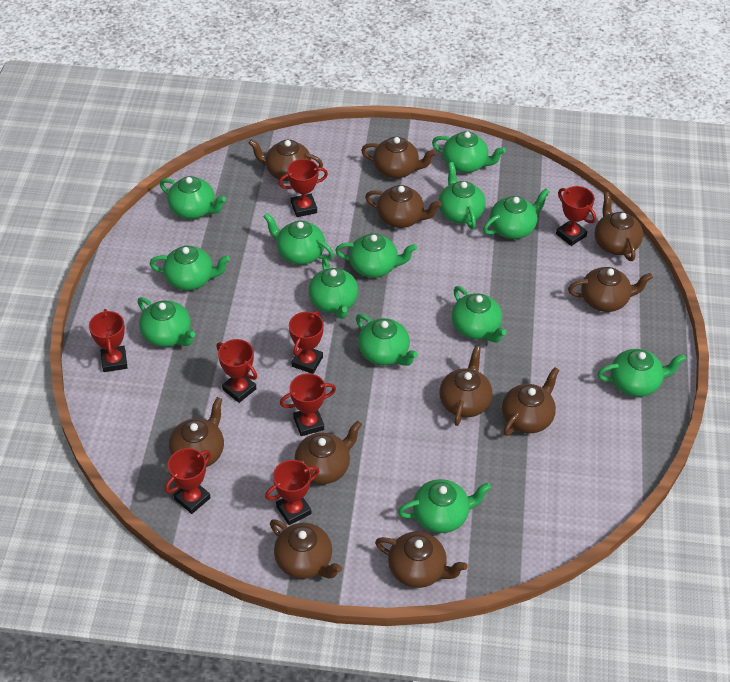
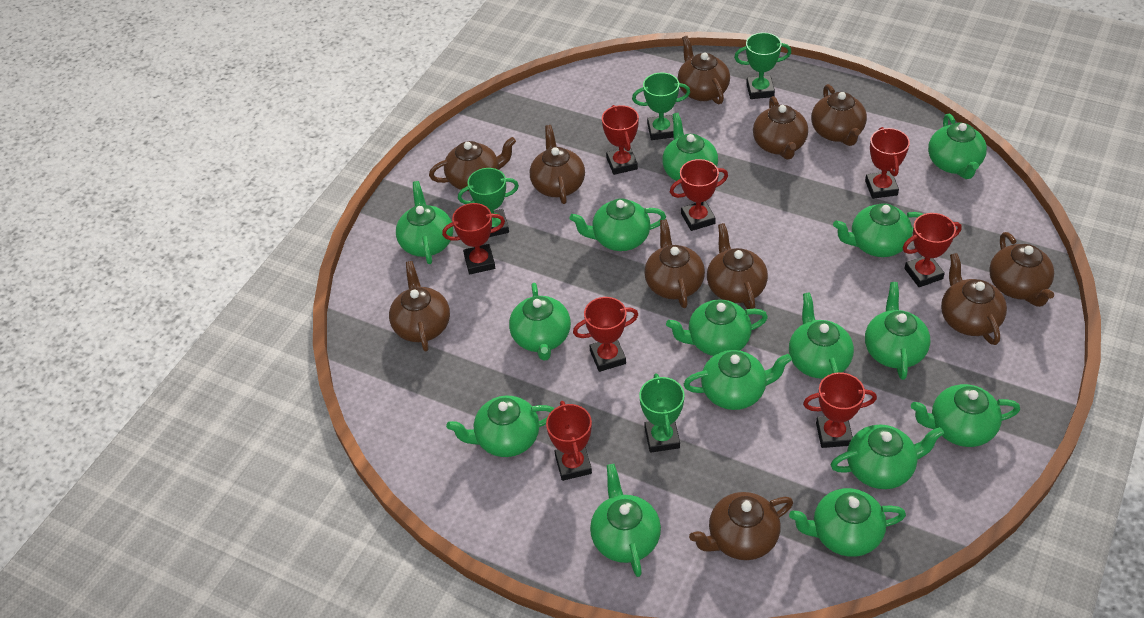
green teapot: [137,297,195,347] [150,246,230,290] [160,176,226,219] [263,213,334,265] [308,258,358,319] [335,233,417,278] [356,314,418,366] [398,479,491,533] [432,131,506,173] [439,162,486,229] [452,286,507,343] [483,188,550,239] [597,349,686,397] = 13 -> [396,181,453,264] [446,396,554,457] [509,283,571,361] [569,198,666,251] [590,464,661,577] [662,113,718,181] [666,299,768,356] [684,350,792,410] [789,292,854,379] [789,488,906,557] [831,425,944,489] [833,203,923,257] [865,282,930,380] [911,384,1020,447] [928,114,987,179] = 15
green trophy: none = 0 -> [458,168,519,237] [632,72,690,140] [639,374,685,453] [734,32,791,99] = 4

